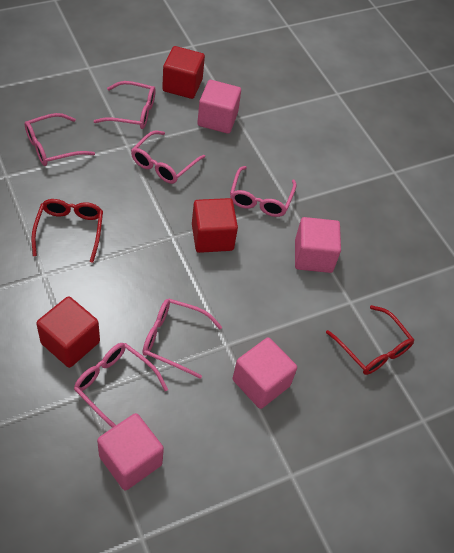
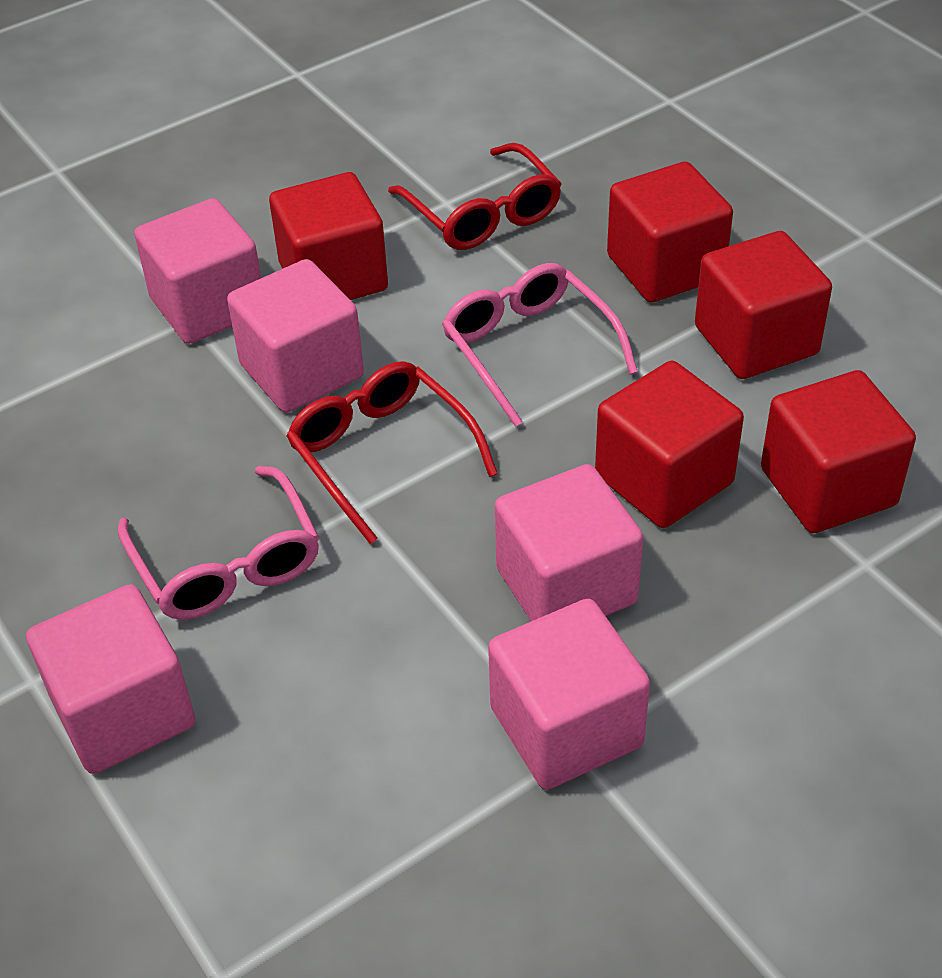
pink cube: [97,413,164,491] [197,80,241,134] [233,337,297,409] [295,217,341,273] = 4 -> [26,584,195,774] [134,198,261,344] [227,259,364,413] [488,599,650,790] [495,464,643,621] = 5
pink glasses: [25,113,95,166] [74,343,168,428] [94,81,156,129] [131,131,205,184] [142,299,222,379] [230,166,297,217] = 6 -> [118,466,319,620] [442,263,638,427] = 2
red cube: [36,296,100,368] [162,46,205,99] [192,198,238,253] = 3 -> [269,172,388,300] [595,361,744,528] [607,162,733,303] [695,231,832,379] [761,370,916,533] = 5

